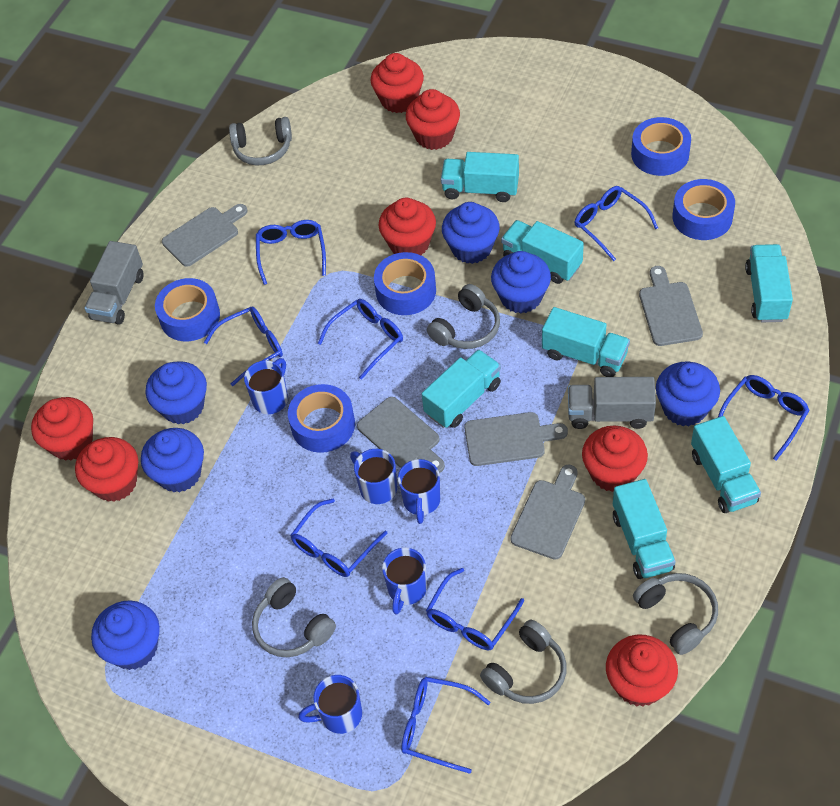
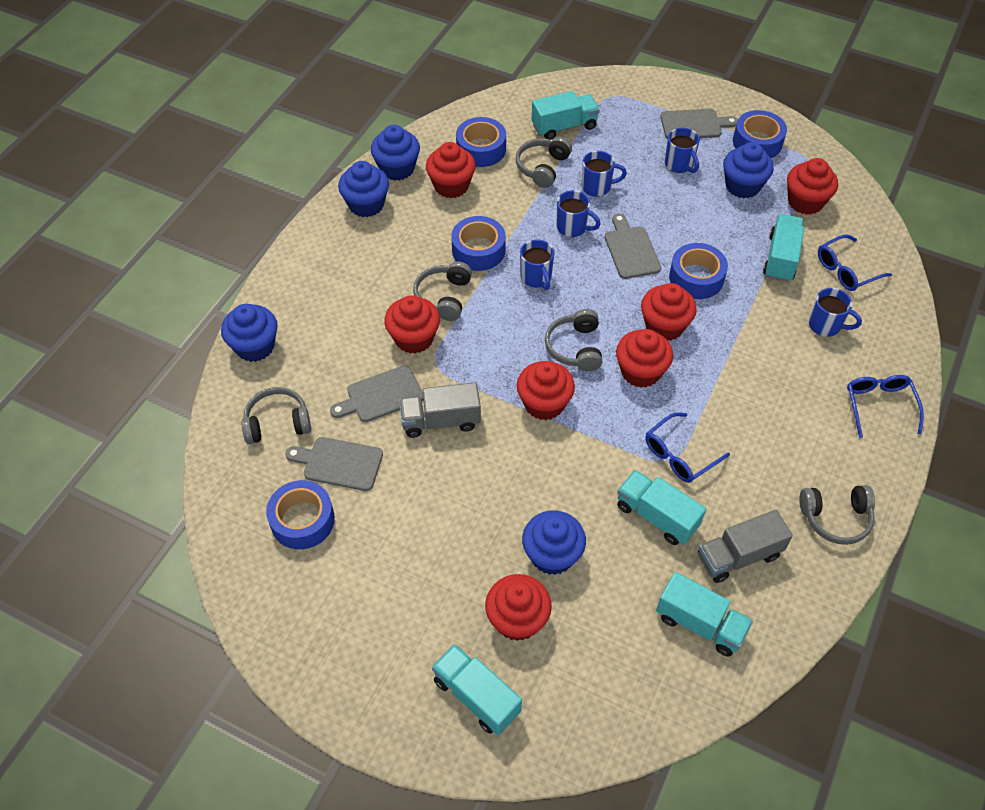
blue cupcake: [91,600,160,670] [141,428,204,493] [146,361,207,424] [442,202,500,264] [491,251,551,314] [656,361,720,426] = 6 -> [221,304,278,362] [338,161,389,217] [371,125,420,181] [522,510,586,575] [723,142,774,198] = 5
blue glasses: [204,306,283,386] [256,220,326,285] [291,499,388,577] [318,299,403,380] [401,677,490,774] [426,568,524,650] [575,186,658,261] [718,375,810,461] = 8 -> [645,412,730,483] [818,234,892,291] [847,375,924,438] = 3
grey cutting board: [162,204,247,267] [357,397,445,473] [464,412,568,466] [510,464,585,560] [639,266,703,346] = 5 -> [285,437,383,491] [330,365,423,422] [605,214,661,279] [660,109,738,139] = 4
turquoise truck: [422,349,501,428] [441,152,519,202] [501,220,584,284] [542,307,630,377] [613,479,676,579] [691,416,761,513] [745,244,793,322] = 7 -> [432,644,522,735] [532,91,600,140] [617,470,706,545] [656,572,753,657] [763,214,804,282] = 5

